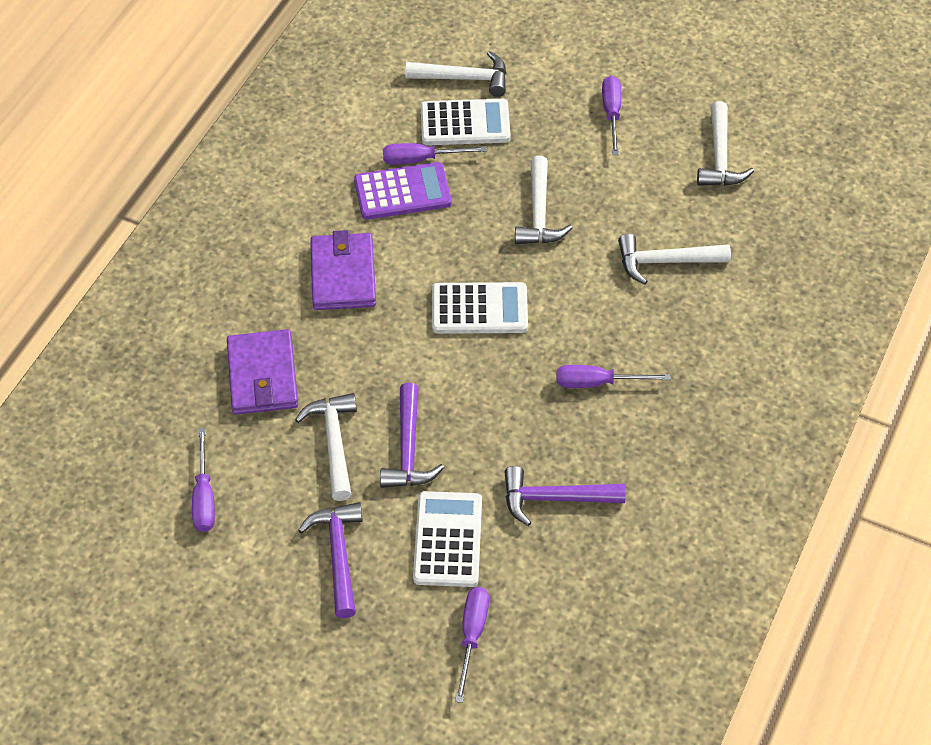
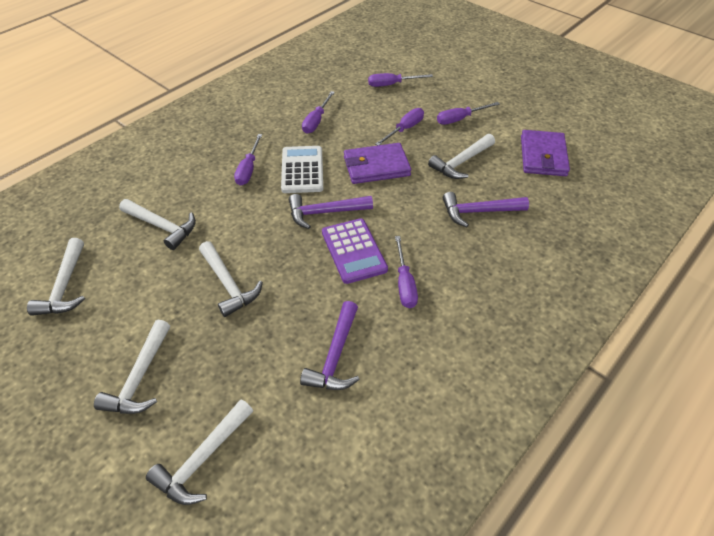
purple screwdriver: [192,428,215,532] [383,143,487,165] [455,587,489,703] [557,365,671,388] [602,76,621,155] = 5 -> [234,134,262,186] [302,91,335,134] [368,73,433,87] [375,108,424,145] [395,236,418,308] [437,102,500,125] = 6
white calculator: [413,491,482,587] [421,99,511,145] [432,282,528,334] = 3 -> [281,146,323,193] = 1
white hammer: [295,393,357,501] [405,51,506,97] [515,156,573,244] [618,234,731,284] [697,101,754,186] = 5 -> [27,238,85,316] [94,320,170,414] [119,199,196,250] [146,399,253,505] [199,241,263,317] [428,134,495,179] = 6

